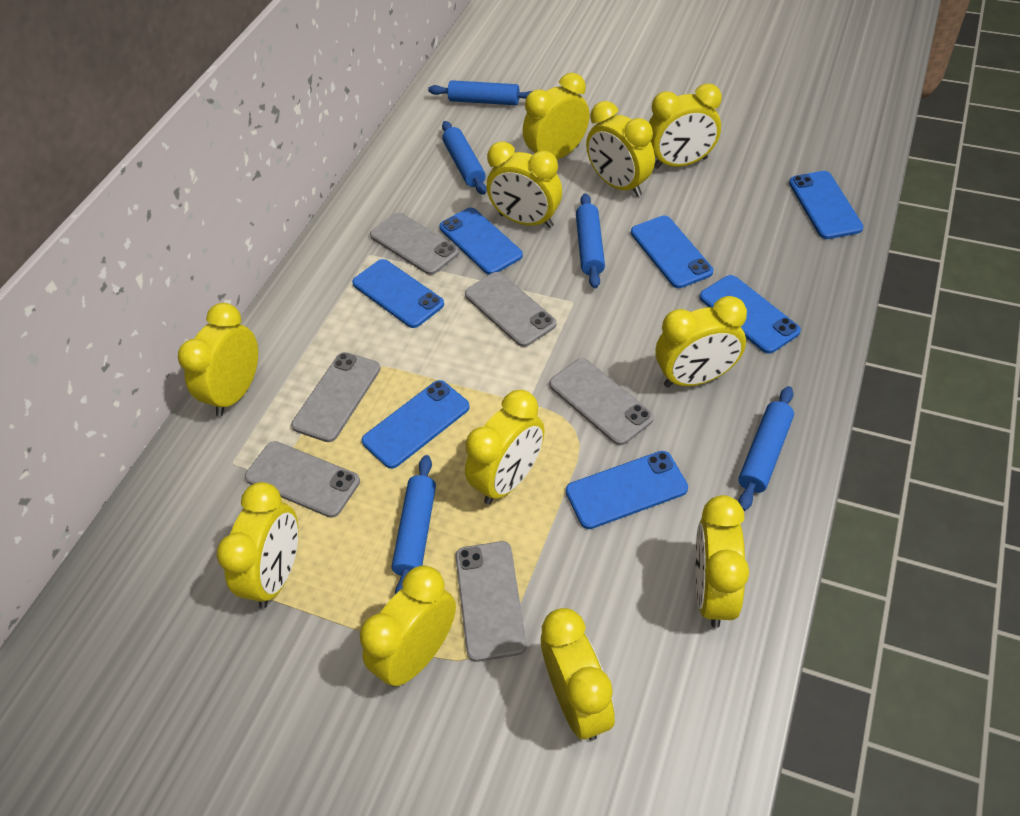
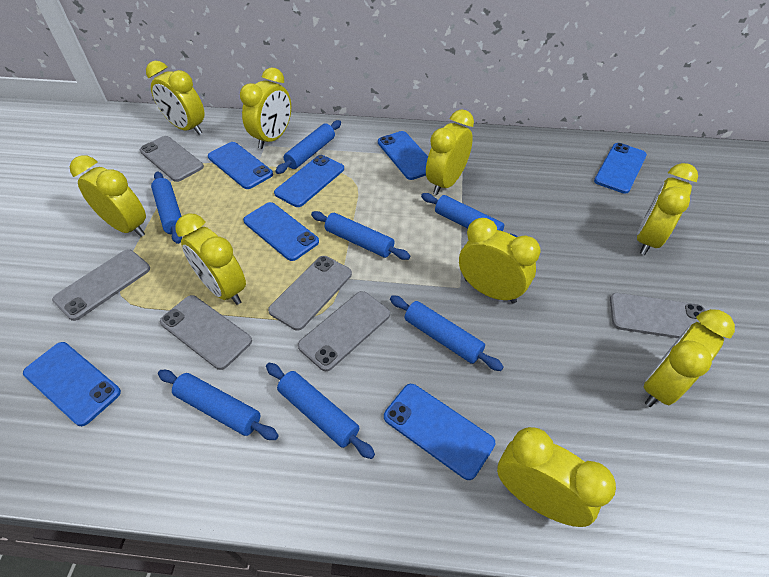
blue rolling pin: [392,455,436,594] [428,80,532,105] [442,121,487,195] [576,193,605,288] [738,386,794,511] = 5 -> [151,172,182,244] [158,370,278,440] [266,363,375,459] [275,120,341,174] [311,211,410,260] [390,295,503,371] [421,193,518,237] = 7
yellow clock: [178,303,258,416] [217,482,298,608] [360,566,456,687] [465,390,545,504] [487,141,562,228] [523,73,590,159] [541,608,615,741] [586,101,655,197] [649,84,722,169] [655,296,747,388] [695,495,749,628] = 11 -> [70,155,146,237] [146,61,205,135] [175,213,246,305] [240,67,291,149] [426,110,474,195] [459,218,541,304] [497,427,616,527] [637,163,698,255] [643,309,735,407] = 9

